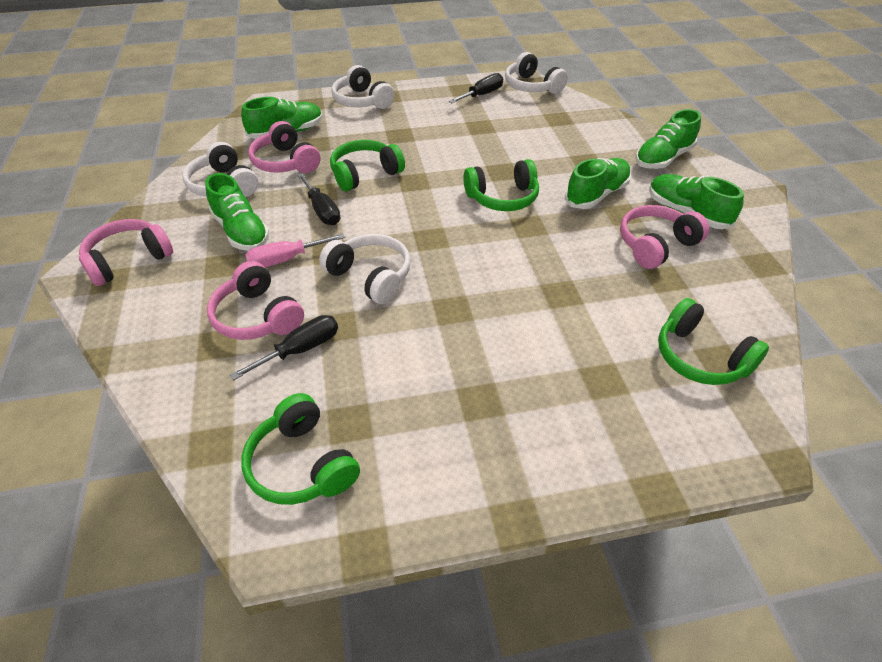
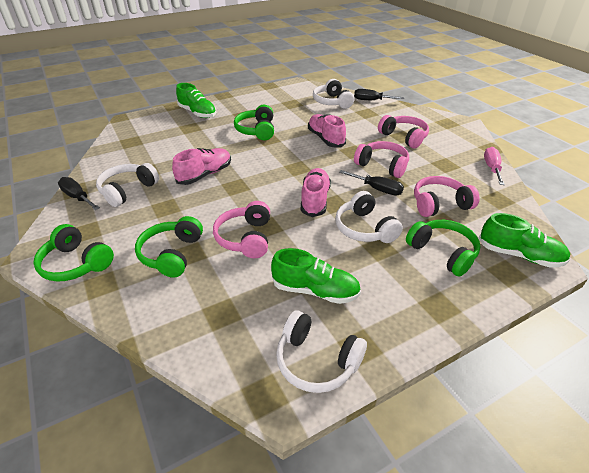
green shoe: [205,173,270,251] [241,97,323,139] [565,158,631,209] [635,109,701,169] [649,174,744,229] = 5 -> [176,83,216,118] [271,248,361,304] [479,213,570,267] = 3
pink shoe: none = 0 -> [172,148,231,185] [301,168,331,217] [308,114,346,147] = 3

